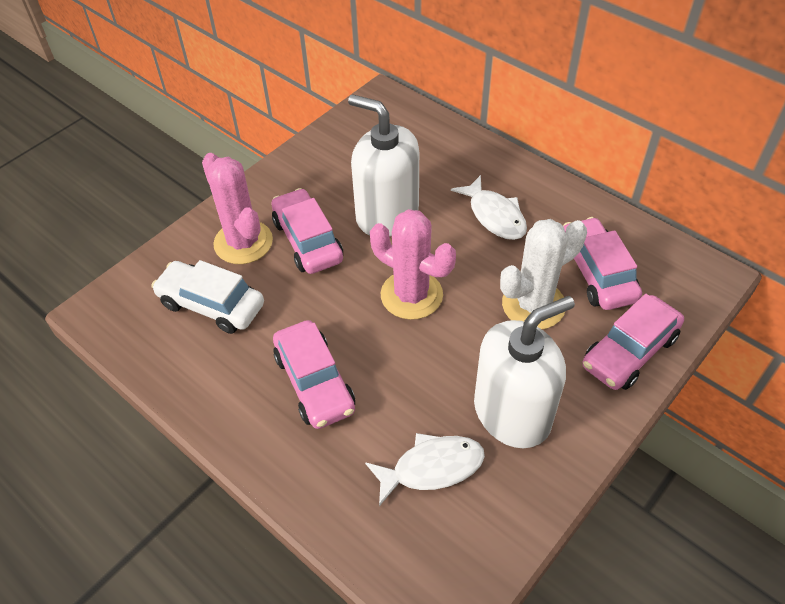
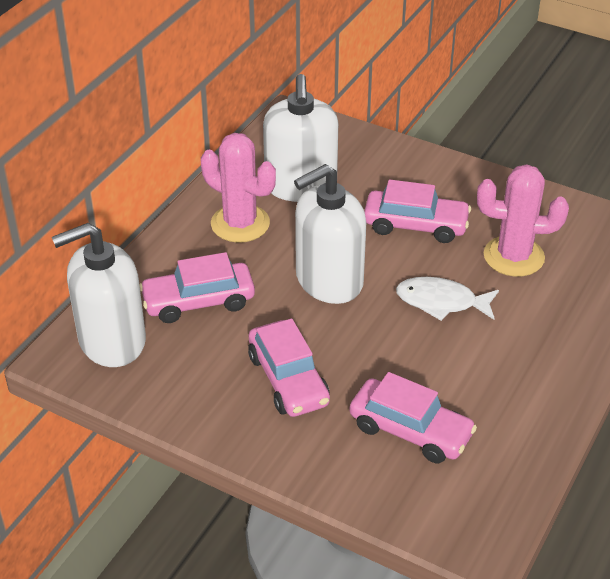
white cactus: [500,219,587,329] = 1 -> none = 0
white car: [151,260,264,334] = 1 -> none = 0
white fish: [365,433,485,506] [451,175,527,240] = 2 -> [396,277,499,321] = 1
white soap dispenser: [348,94,419,236] [474,296,575,448] = 2 -> [52,223,146,367] [263,74,338,202] [294,164,366,304] = 3

